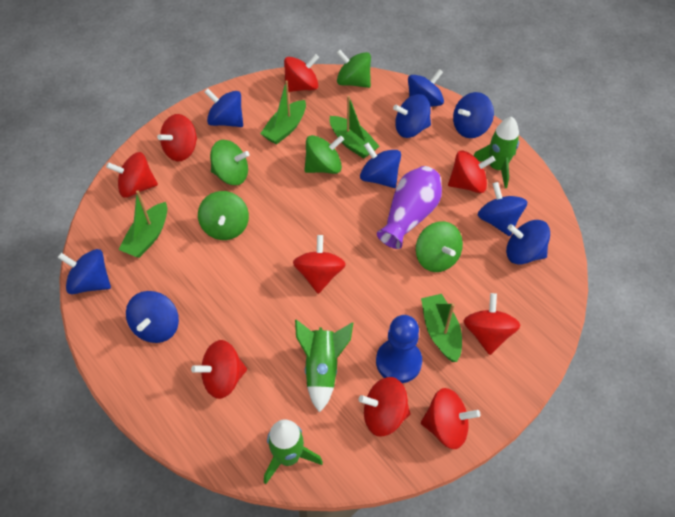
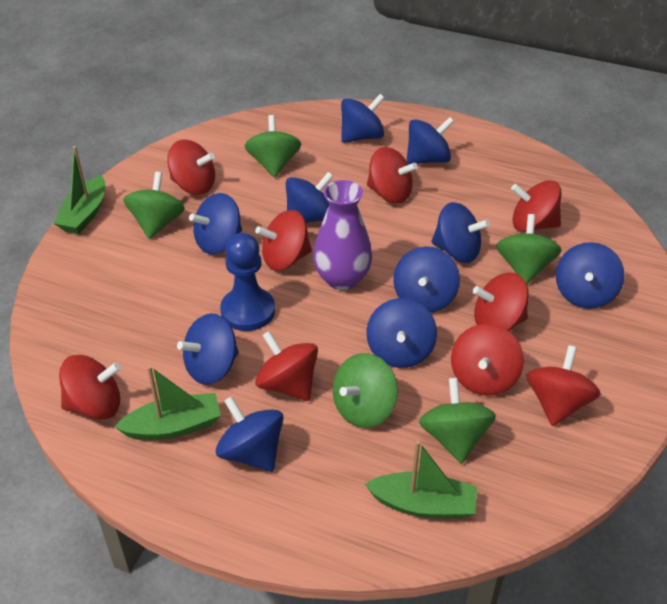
blue spinning top: [58,249,111,294] [126,291,179,343] [204,89,243,127] [360,142,401,188] [393,94,431,138] [408,69,444,107] [453,92,494,138] [478,182,527,236] [506,220,550,264] = 9 -> [177,313,239,385] [189,193,242,254] [216,396,284,472] [286,172,333,223] [341,94,384,143] [367,298,437,368] [393,247,460,313] [407,117,454,164] [431,202,490,263] [556,242,625,309] = 10
green boat: [118,190,167,258] [260,80,306,145] [330,96,379,159] [421,294,462,362] = 4 -> [54,146,105,234] [114,366,221,440] [365,441,477,519] = 3
green rocket: [264,419,323,484] [295,320,353,413] [474,117,519,188] = 3 -> none = 0

